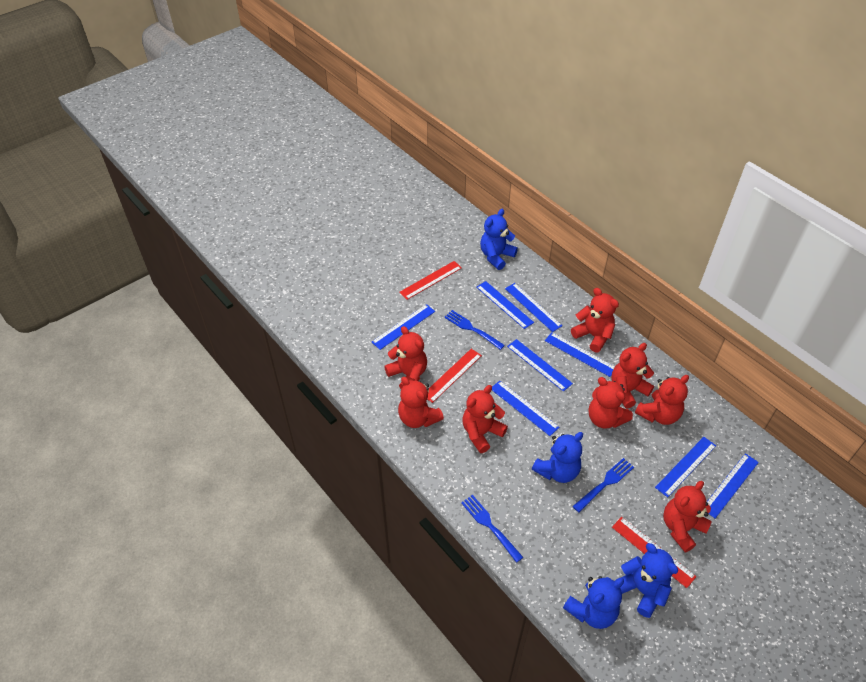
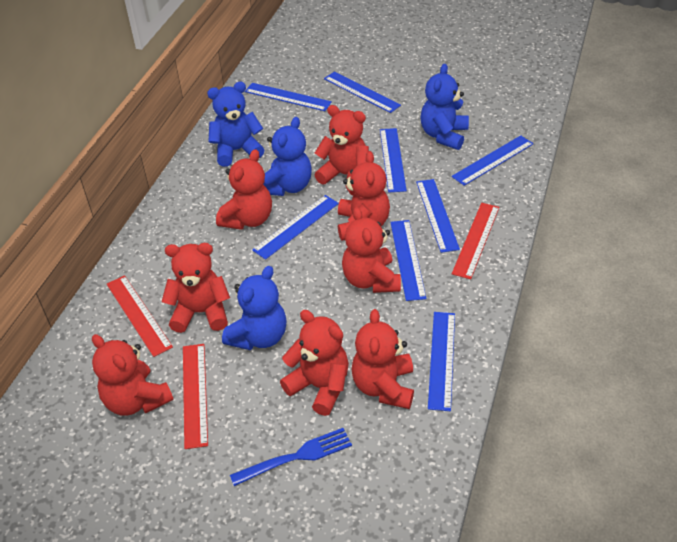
blue fork: [444,310,505,350] [461,495,523,563] [572,458,634,512] = 3 -> [230,428,352,486] = 1

